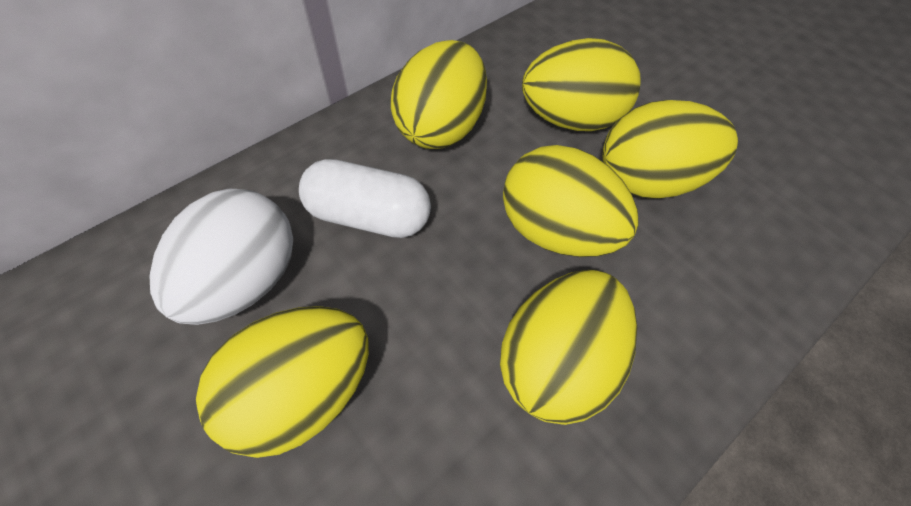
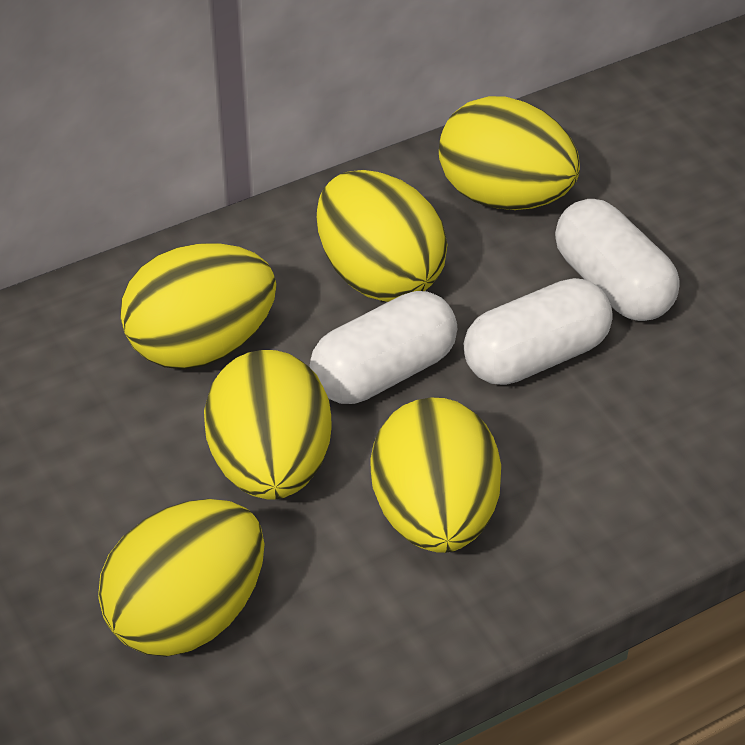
white capsule: [299,159,431,238] = 1 -> [310,291,457,404] [464,278,613,385] [555,199,679,321] = 3
white egg: [150,189,293,325] = 1 -> none = 0

